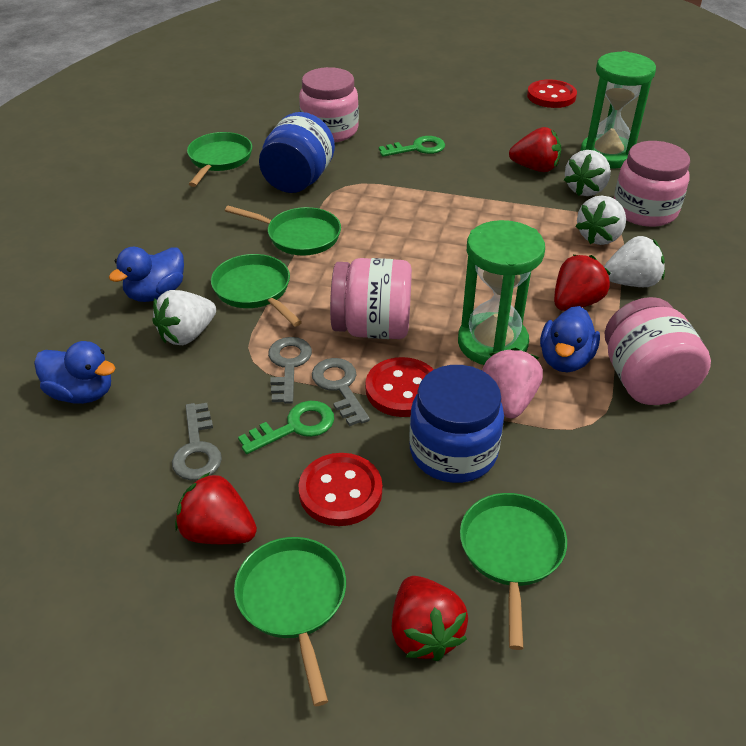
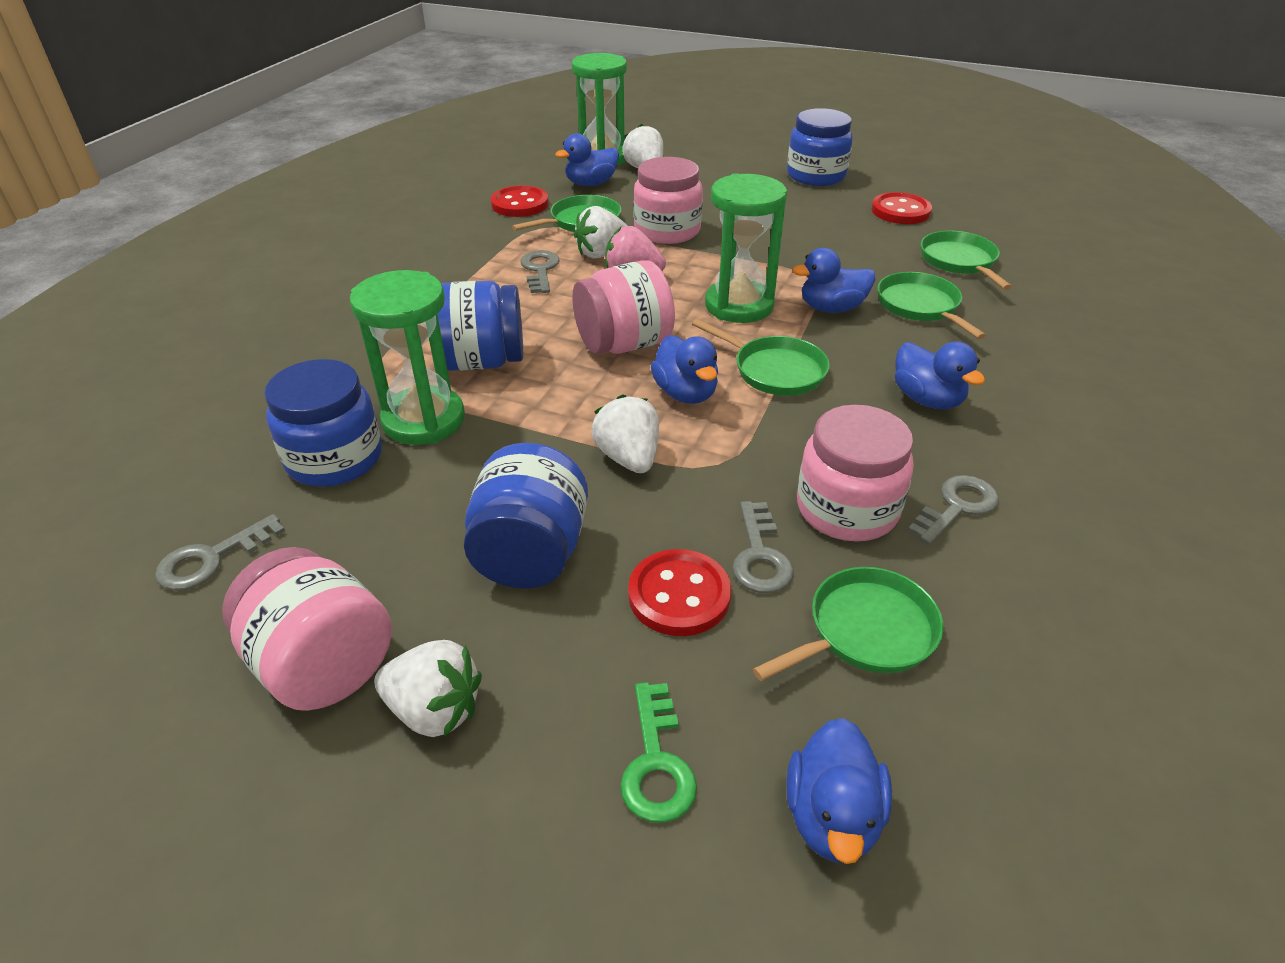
blue duck: [34,341,115,404] [109,247,184,302] [540,306,600,372] = 3 -> [555,133,619,186] [651,335,718,404] [787,718,892,864] [792,248,875,313] [895,341,985,409] = 5
blue jar: [259,112,335,193] [409,365,504,483] = 2 -> [264,359,382,487] [437,281,523,371] [463,443,588,588] [787,108,853,186] = 4
green hourglass: [458,220,545,365] [580,51,656,168] = 2 -> [350,270,465,445] [572,53,627,165] [705,173,787,323] = 3
green key: [238,401,334,454] [379,136,445,157] = 2 -> [620,682,697,823] = 1
grey key: [172,403,222,480] [268,337,312,404] [312,358,370,426] = 3 -> [155,514,285,591] [520,250,560,293] [732,501,794,593] [908,475,999,545] = 4
red strawberry: [175,472,257,544] [392,576,468,661] [509,127,561,172] [554,254,610,311] = 4 -> none = 0

